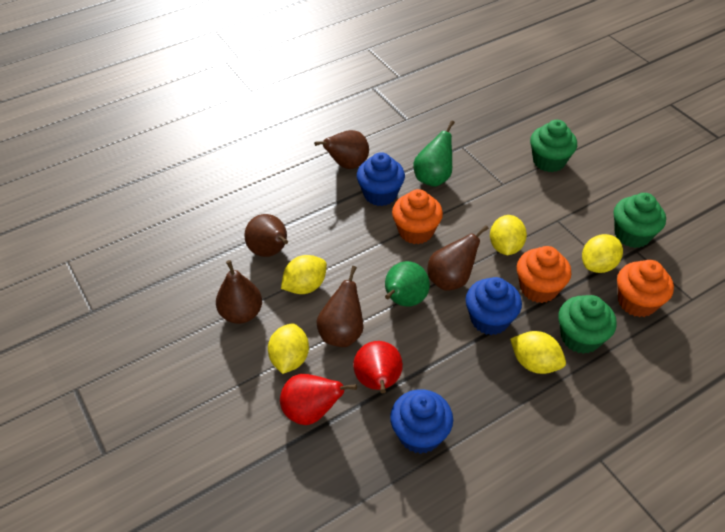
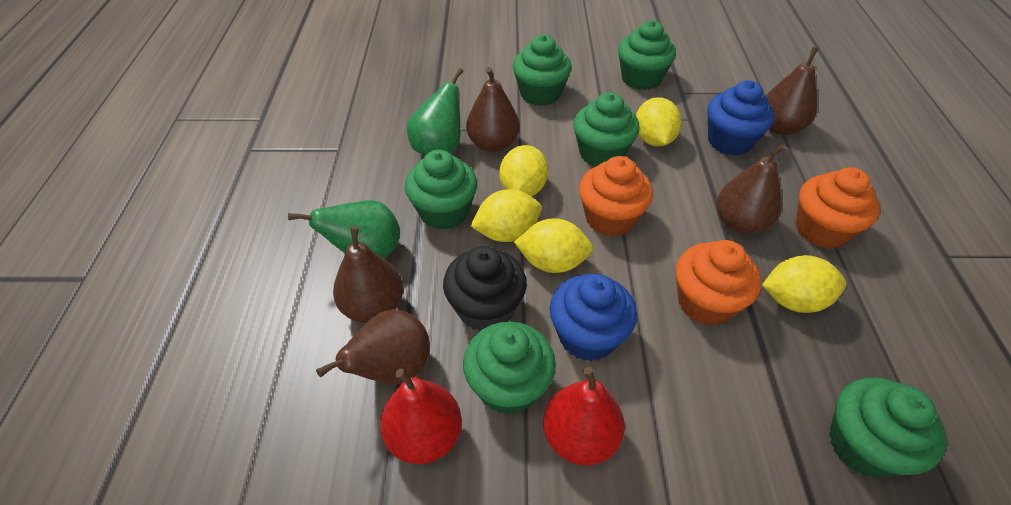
black cupcake: none = 0 -> [443,246,527,331] = 1
blue cupcake: [357,152,405,206] [390,389,453,454] [466,277,522,335] = 3 -> [550,274,637,361] [707,80,774,156] = 2
green cupcake: [530,120,577,172] [558,295,617,354] [614,193,666,248] = 3 -> [405,150,477,230] [463,321,556,415] [513,35,572,106] [573,92,640,167] [618,20,676,90] [829,377,946,478] = 6

